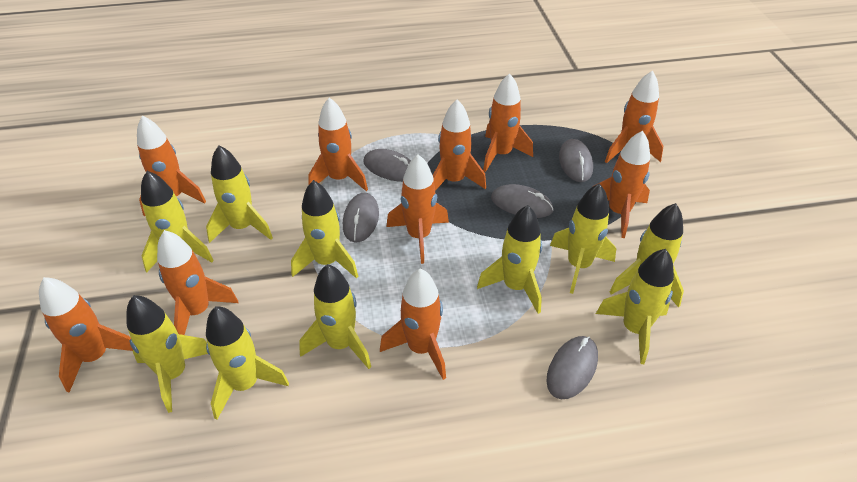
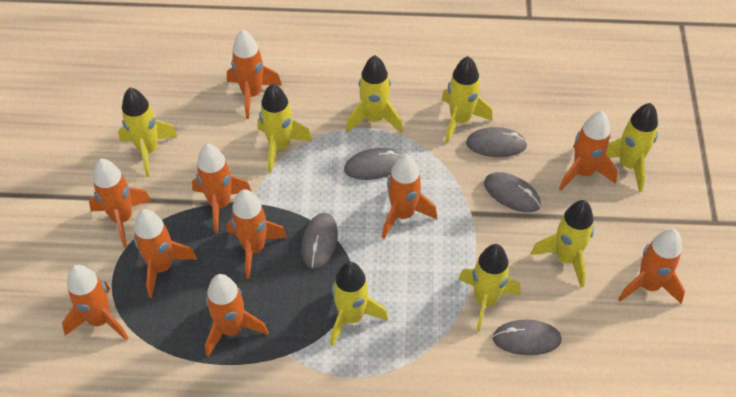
yellow rocket: [126,295,208,413] [141,171,214,272] [206,145,273,243] [206,306,289,420] [291,180,358,278] [299,264,371,369] [477,205,542,314] [550,183,616,294] [596,249,674,364] [610,203,684,308] = 10 -> [118,88,177,177] [257,84,312,173] [330,262,388,346] [346,55,403,133] [441,56,493,143] [458,244,521,332] [531,200,594,288] [606,103,658,192] = 8

